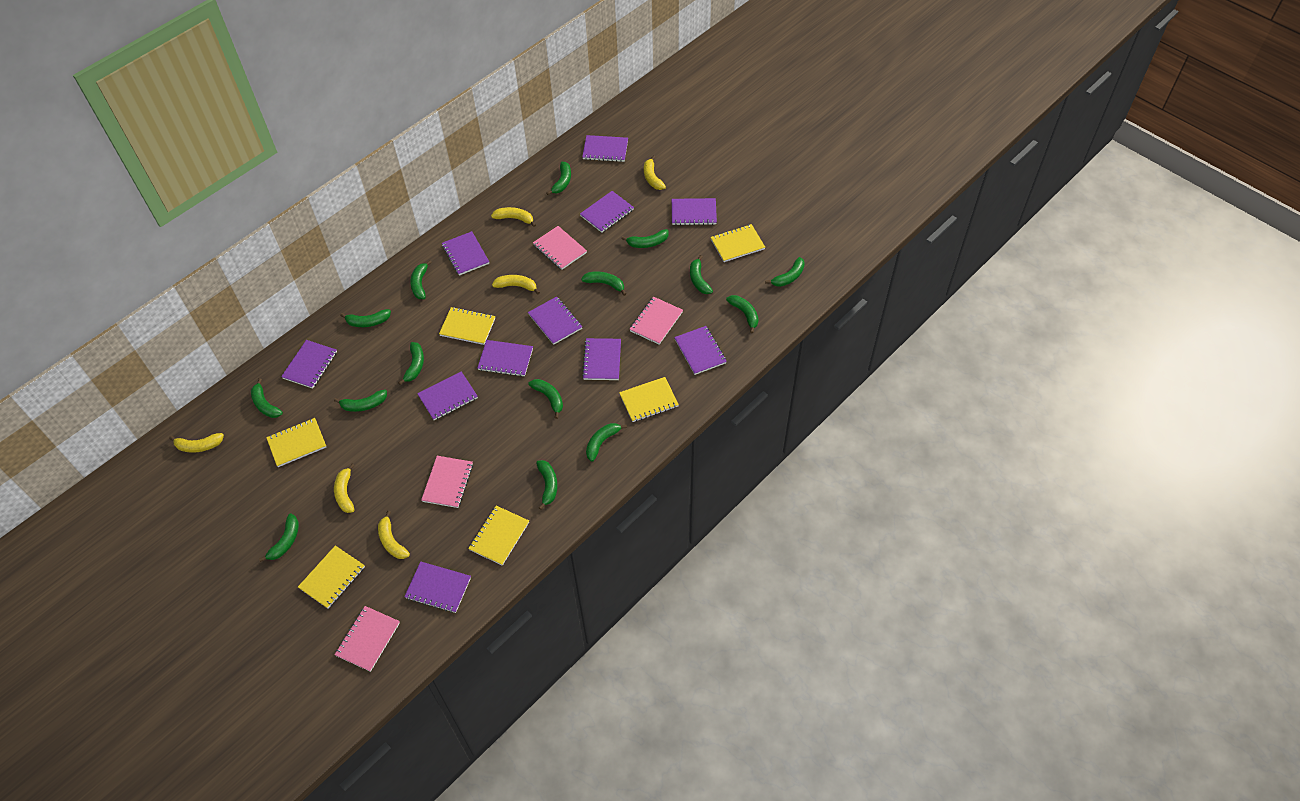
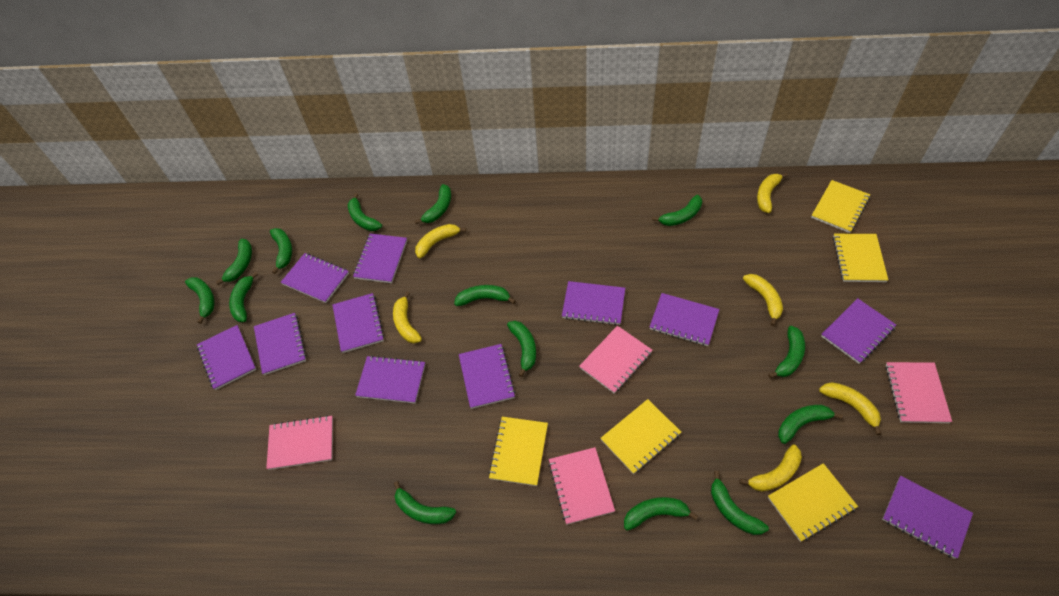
green banana: [251,378,283,418] [259,514,299,562] [334,390,387,412] [340,309,391,327] [398,342,424,385] [410,260,432,299] [528,379,563,419] [536,460,558,510] [546,162,571,195] [581,271,626,296] [586,423,627,462] [621,229,669,248] [690,255,713,294] [726,295,758,334] [765,257,805,287] = 15 -> [185,277,214,324] [216,239,252,285] [229,272,258,322] [270,228,292,274] [348,193,382,231] [394,481,456,524] [415,184,451,224] [454,285,516,306] [507,321,536,377] [624,497,698,531] [652,195,702,226] [711,471,769,535] [768,326,805,378] [778,405,843,444] = 14
yellow notebook: [266,418,326,467] [298,545,365,609] [439,307,495,345] [468,506,529,566] [619,377,679,422] [710,224,765,262] = 6 -> [488,417,548,486] [600,399,681,474] [768,463,858,542] [811,180,870,233] [833,234,888,282] = 5

